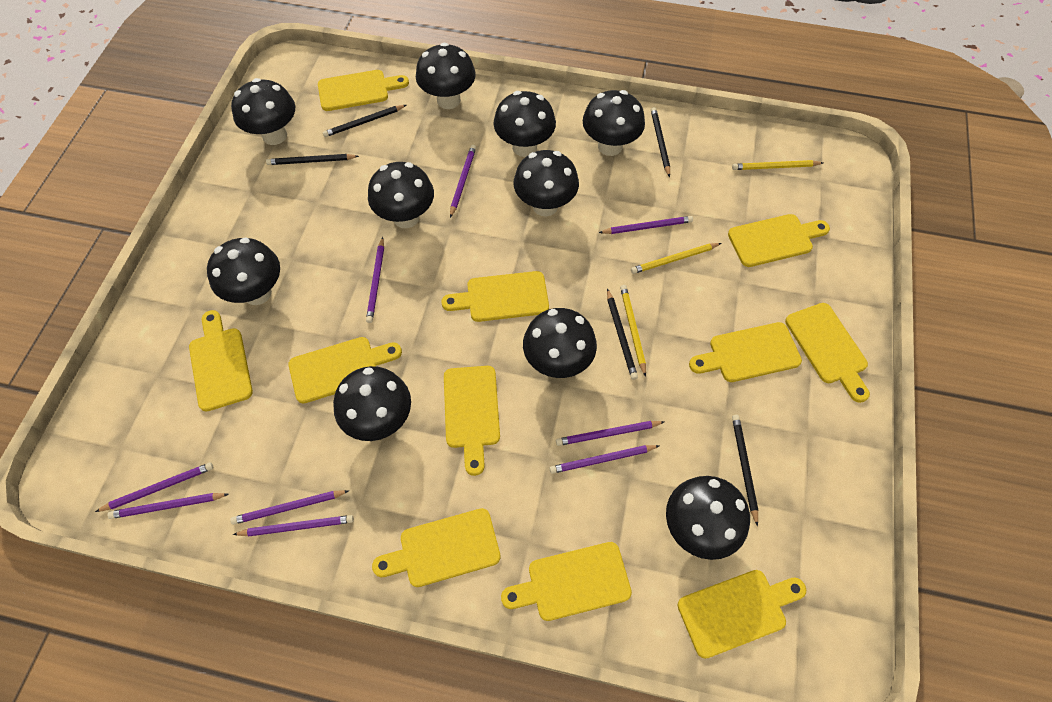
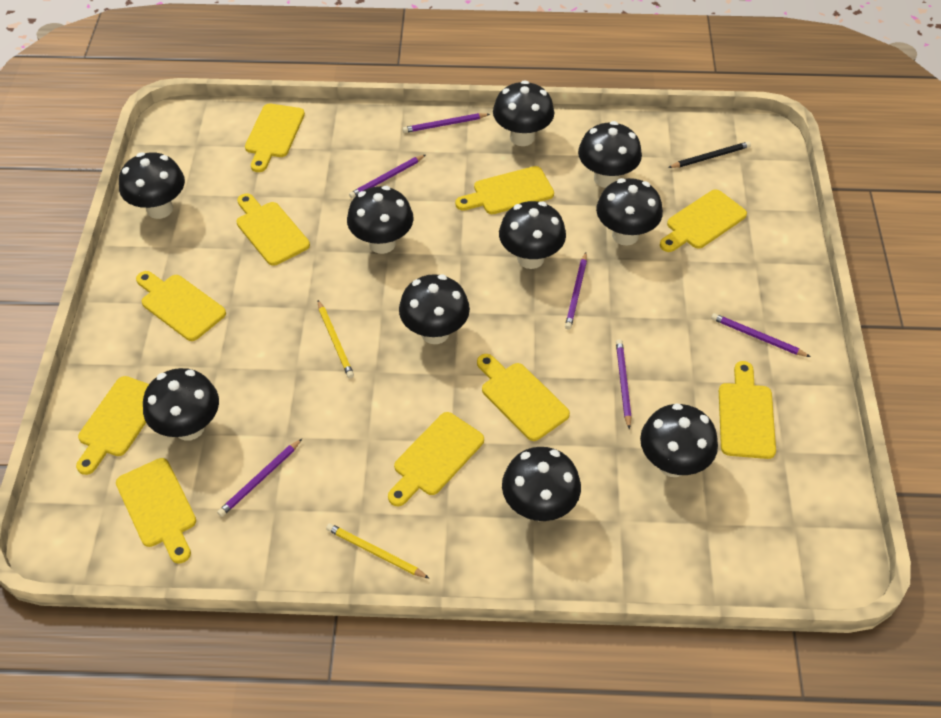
black pencil: [266,154,359,165] [323,105,406,137] [607,288,638,380] [651,107,670,177] [732,415,759,526] = 5 -> [668,141,751,168] = 1
purple pencil: [95,462,213,512] [107,493,229,519] [230,490,348,525] [233,515,354,536] [366,237,384,323] [450,145,476,218] [550,445,659,474] [556,421,664,446] [599,216,693,234] = 9 -> [217,439,302,517] [349,155,425,198] [403,113,490,133] [565,252,587,330] [616,339,632,430] [711,313,811,357] = 6
yellow cutting board: [189,310,253,412] [289,337,402,404] [318,70,409,111] [372,508,501,587] [441,271,549,322] [444,366,500,476] [501,542,632,621] [677,570,806,659] [689,322,802,382] [728,214,830,267] [785,303,870,403] = 11 -> [76,376,149,475] [116,458,196,563] [136,271,226,341] [237,193,310,266] [245,104,305,172] [388,412,484,506] [455,166,554,214] [477,354,570,441] [660,189,747,252] [719,361,776,459] = 10
yellow pencil: [620,285,646,377] [631,243,721,274] [732,160,823,170] = 3 -> [318,300,354,378] [326,523,430,579] = 2

